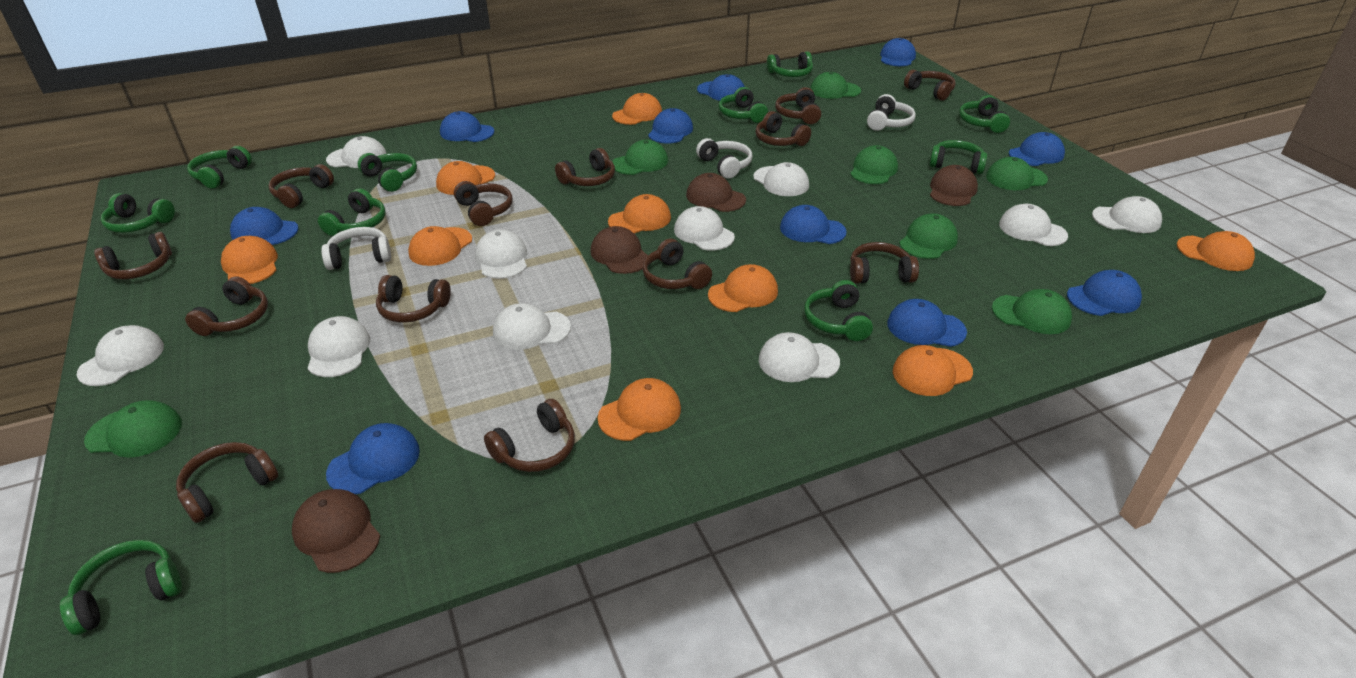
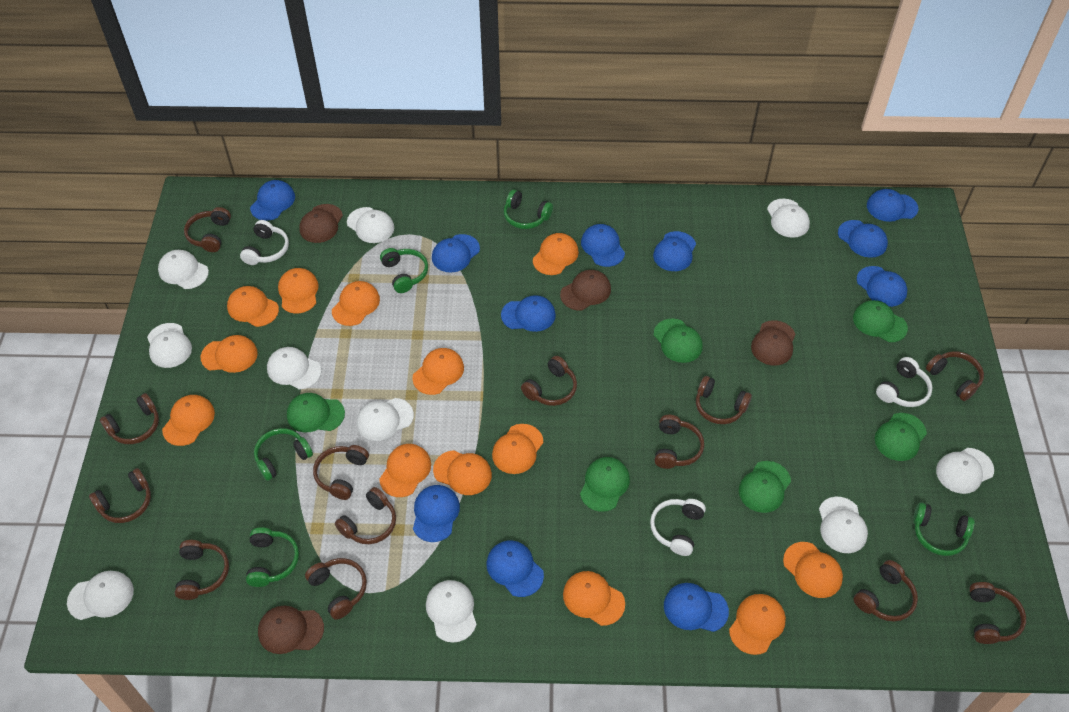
blue cap: [230,207,299,245] [326,423,420,494] [440,111,494,142] [648,108,693,144] [697,74,745,101] [780,205,846,244] [880,38,916,66] [887,299,967,347] [1009,132,1065,166] [1067,270,1142,316] = 10 -> [250,180,295,221] [413,485,460,542] [432,234,480,273] [487,540,544,597] [501,295,556,332] [581,224,625,267] [653,231,696,271] [664,583,729,632] [838,220,888,258] [857,266,907,307] [867,189,919,222] = 11
green cap: [84,400,182,458] [612,140,668,175] [810,72,861,99] [850,145,898,184] [899,213,958,259] [986,157,1048,190] [992,289,1072,334] = 7 -> [287,393,345,432] [580,457,630,512] [654,319,703,363] [739,461,791,513] [853,300,908,342] [875,413,927,461] = 6
green headphones: [60,540,182,635] [101,193,175,233] [187,146,252,189] [318,188,386,236] [358,153,417,192] [719,87,768,123] [767,51,813,77] [804,280,873,341] [929,140,987,174] [959,95,1010,133] = 10 -> [246,527,299,587] [254,428,313,481] [380,248,428,293] [504,189,553,229] [913,502,975,556] = 5
orange cap: [221,236,278,284] [408,226,472,266] [436,161,495,195] [598,378,681,441] [608,194,671,234] [612,93,662,125] [708,264,778,312] [893,345,973,396] [1177,231,1255,271] = 9 -> [162,395,215,446] [201,335,258,373] [227,286,279,327] [278,268,319,314] [332,281,380,326] [379,444,431,497] [412,348,464,395] [433,450,492,495] [492,424,543,474] [533,233,579,275] [563,571,625,626] [729,594,786,655] [783,542,843,598] = 13

